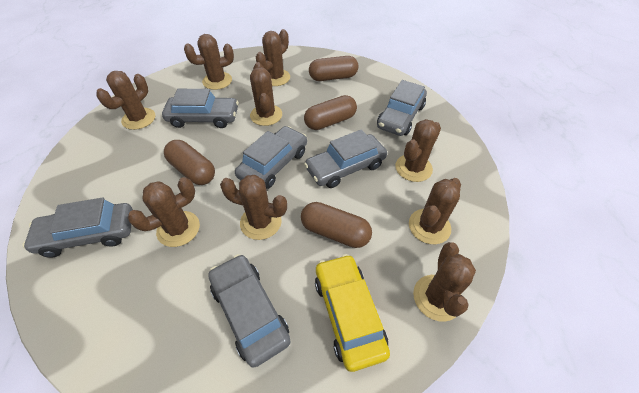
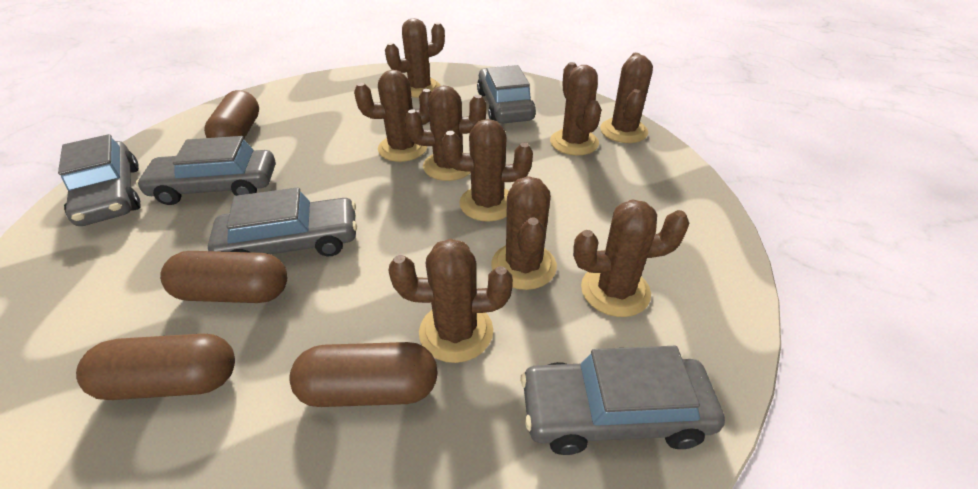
grey car: [22,198,133,258] [162,89,239,128] [208,254,291,368] [235,126,307,189] [304,129,387,188] [377,80,427,136] = 6 -> [58,134,141,226] [136,136,275,205] [208,187,357,256] [477,65,536,124] [520,346,725,455] = 5
yellow car: [315,254,390,372] = 1 -> none = 0

